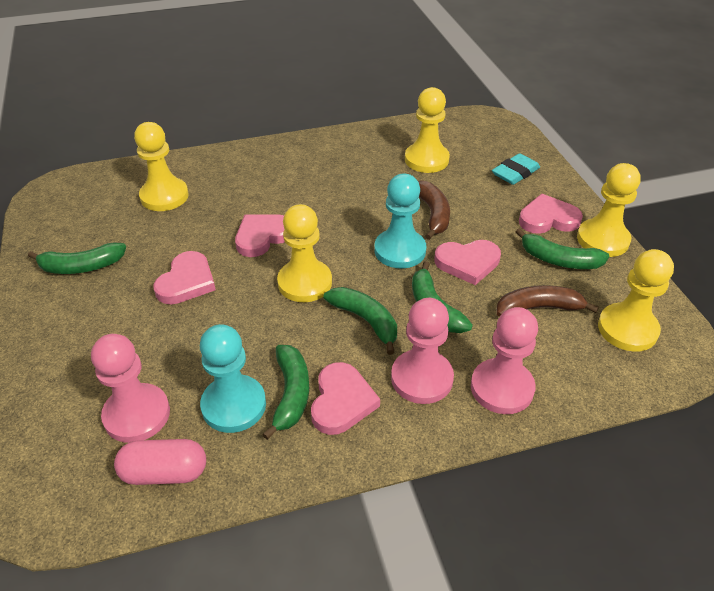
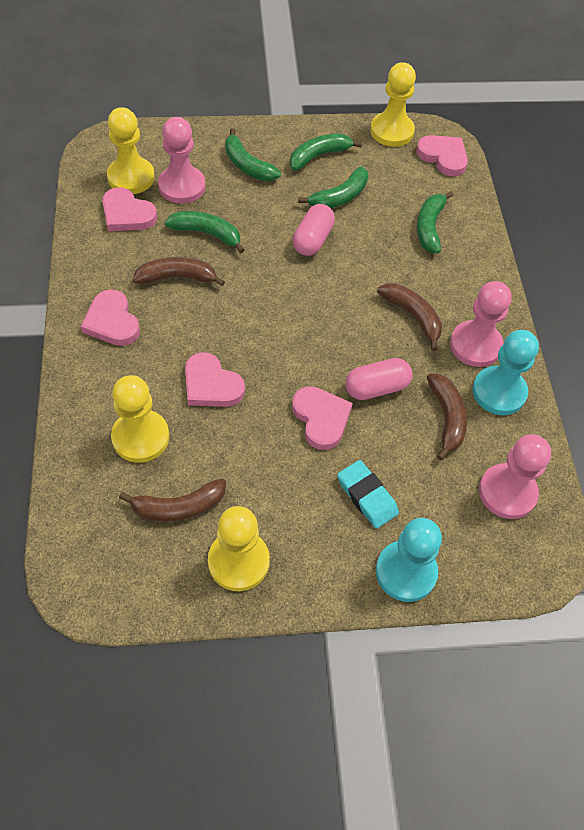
brown banana: [418,180,450,240] [496,285,599,317] = 2 -> [119,478,226,522] [133,257,225,286] [377,283,442,351] [427,374,467,460] = 4
pink capsule: [114,439,206,485] = 1 -> [293,204,335,256] [345,358,412,400] = 2
yellow pawn: [134,122,189,211] [277,204,332,302] [405,87,450,173] [577,163,641,257] [598,249,674,352] = 5 -> [107,107,155,194] [111,375,169,463] [208,506,270,591] [370,62,416,147] = 4

